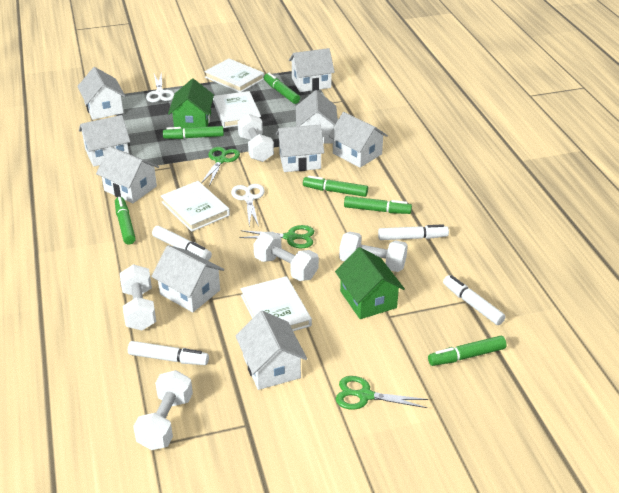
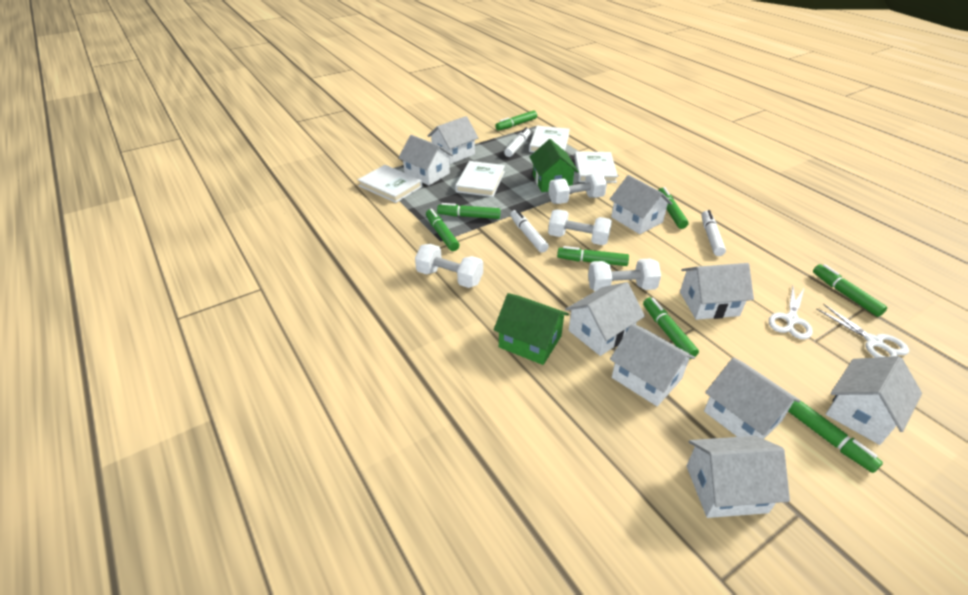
green marker: [115,197,136,244] [163,126,224,139] [264,73,300,104] [303,176,368,197] [344,196,412,214] [428,336,507,366] = 6 -> [426,209,459,251] [437,203,500,219] [495,110,537,131] [557,246,629,266] [643,297,699,359] [658,187,688,229] [788,395,883,473] [813,264,887,317] = 8
green scissors: [201,147,240,186] [239,225,314,248] [336,376,428,410] = 3 -> none = 0
white dumbbell: [120,264,156,330] [133,370,193,450] [238,114,274,162] [253,232,319,281] [339,232,408,272] = 5 -> [415,244,483,288] [548,173,607,204] [548,209,612,245] [588,259,661,291] = 4
white marker: [128,341,209,365] [152,226,212,260] [378,224,449,240] [443,275,506,325] = 4 -> [504,127,531,157] [510,209,549,253] [702,210,726,256] = 3

